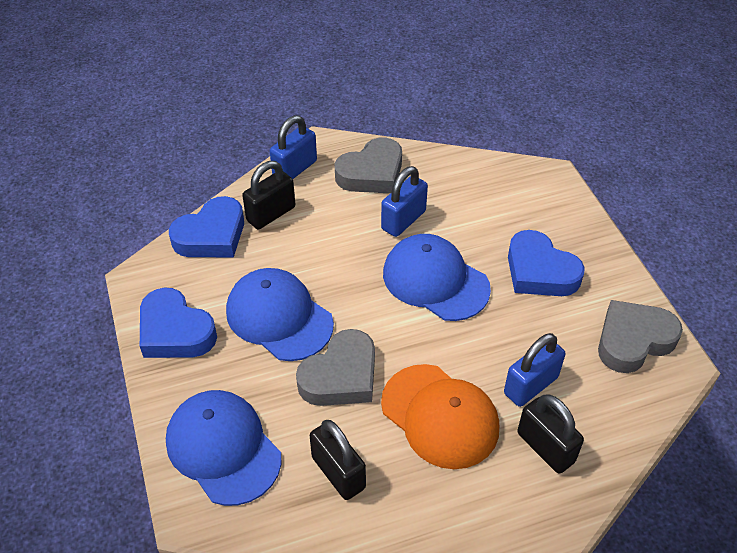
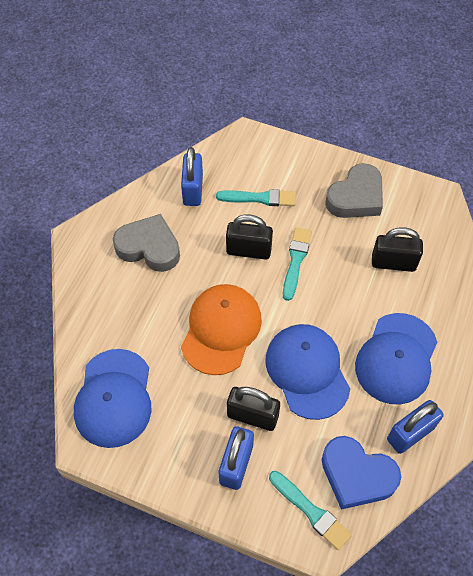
blue heart: [140,288,217,358] [169,196,244,257] [508,230,585,296] = 3 -> [322,436,401,510] = 1
grey heart: [296,329,375,406] [334,137,402,193] [598,300,683,373] = 3 -> [113,214,180,272] [325,163,383,218] = 2
turquoise brush: none = 0 -> [216,189,296,206] [269,471,352,550] [283,227,312,301] = 3

